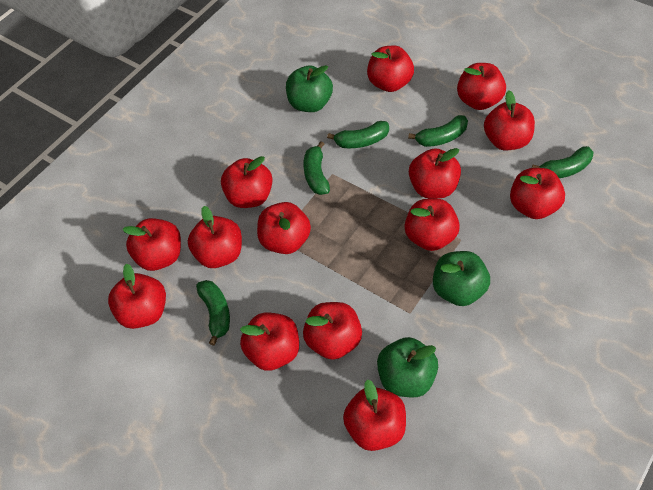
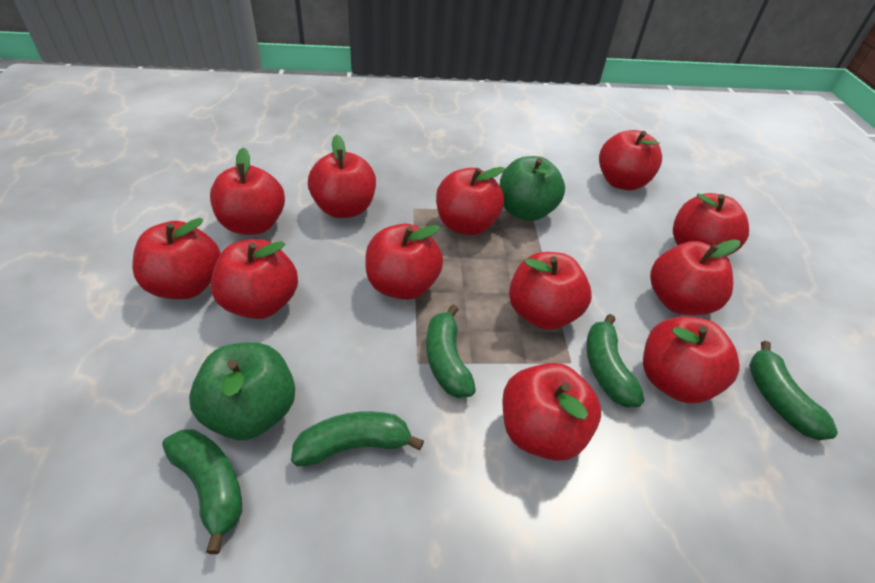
green apple: [286,65,333,112] [377,337,438,397] [433,251,490,306] = 3 -> [189,342,295,440] [499,156,565,221] = 2
red apple: [108,263,166,329] [122,218,181,271] [188,206,242,268] [221,156,273,208] [240,313,299,371] [257,202,311,254] [303,302,362,360] [343,379,406,451] [367,46,414,92] [405,199,460,251] [409,148,461,199] [457,63,506,110] [484,90,535,150] [510,168,565,219] = 14 -> [132,218,221,299] [210,147,285,235] [210,239,298,319] [308,135,376,218] [365,224,443,300] [436,167,505,235] [502,363,601,461] [509,252,591,330] [599,130,662,190] [643,317,740,403] [650,239,740,315] [673,193,749,256] = 12

